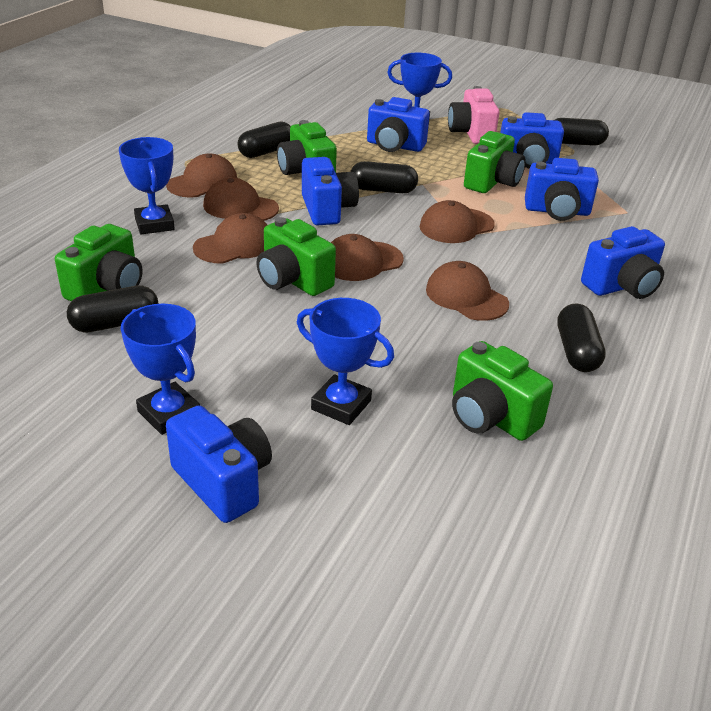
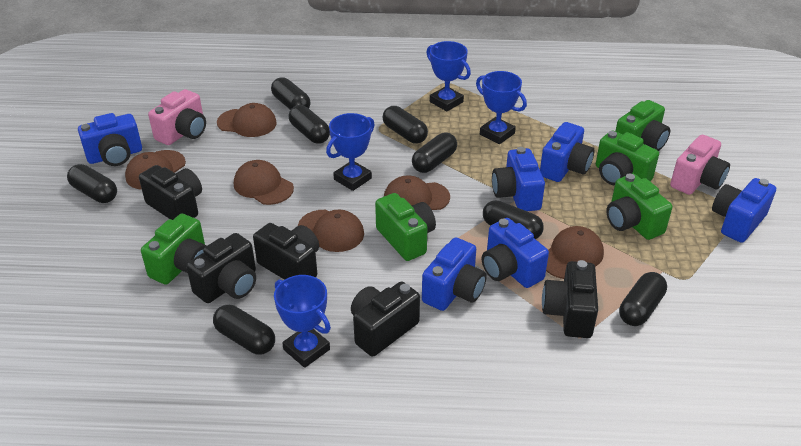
black camera: none = 0 -> [139,165,202,220] [186,233,256,303] [253,223,319,280] [351,282,420,357] [542,260,598,338] = 5
black capsule: [67,285,158,333] [238,121,291,158] [350,161,418,193] [555,118,609,146] [557,303,606,372] = 5 -> [67,164,117,203] [213,305,275,354] [271,77,311,110] [289,105,330,144] [383,106,428,143] [412,133,457,173] [483,200,544,239] [619,272,667,326] = 8
pink camera: [448,86,499,144] = 1 -> [148,89,206,145] [670,135,730,195] = 2

